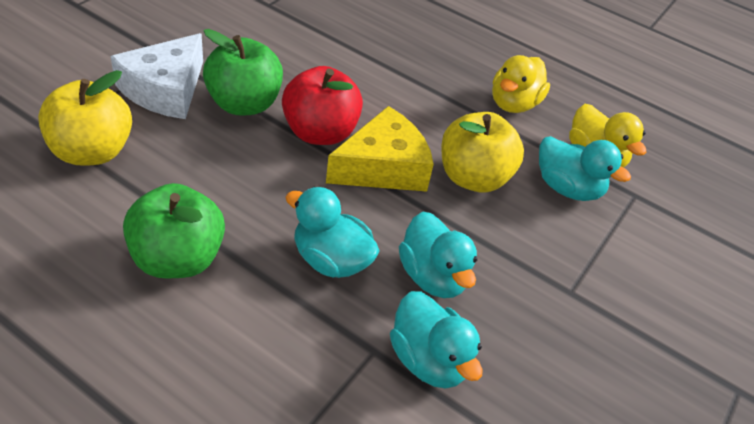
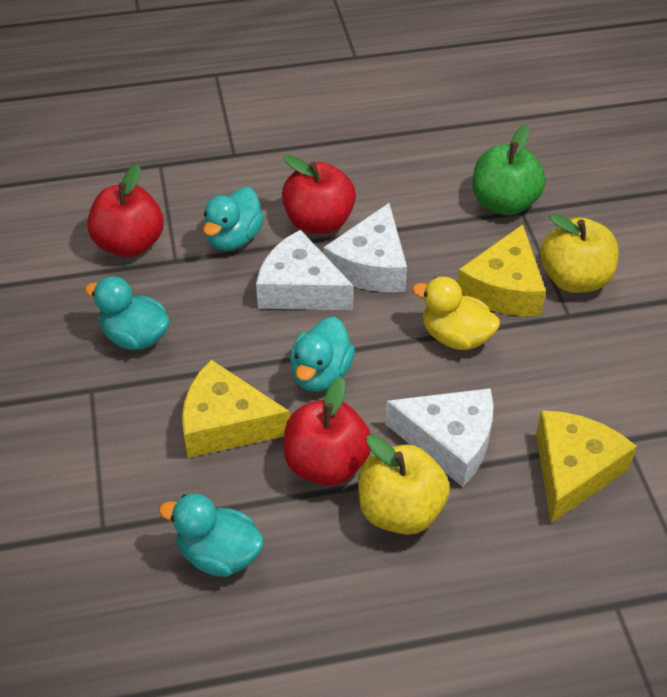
green apple: [123,183,225,278] [203,29,283,115] = 2 -> [473,125,546,215] = 1
red apple: [282,66,363,145] = 1 -> [87,164,164,257] [282,155,356,234] [283,377,371,486] = 3
white cheese: [111,33,203,119] = 1 -> [256,230,354,310] [323,203,407,292] [385,388,493,487] = 3
yellow cheese: [326,106,434,192] = 1 -> [182,360,290,458] [457,224,546,316] [536,410,637,524] = 3
yellow duck: [492,55,550,113] [569,104,646,167] = 2 -> [412,277,500,350] = 1

